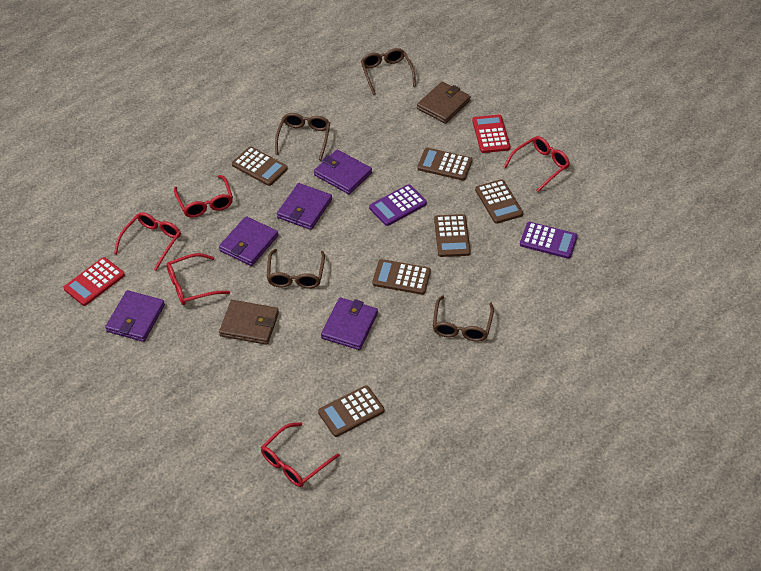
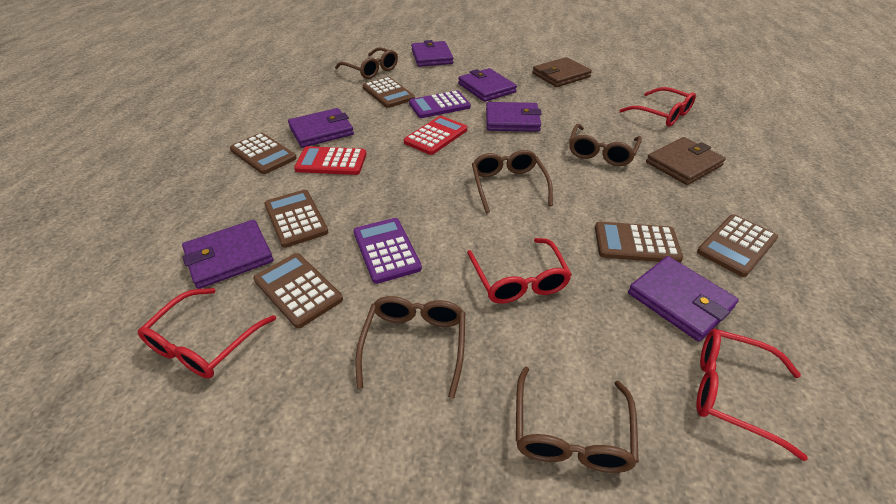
brown glasses: [267,249,325,289] [275,113,330,160] [361,48,416,95] [433,295,494,342] = 4 -> [335,47,398,79] [355,296,465,399] [472,150,553,213] [516,366,639,473] [569,124,642,166] = 5
purple wallet: [105,290,165,342] [219,216,278,266] [277,183,332,230] [314,149,372,194] [321,297,378,350] = 5 -> [182,220,273,289] [288,108,354,148] [411,40,453,67] [458,68,517,102] [486,102,542,132] [628,256,739,342] = 6
red glasses: [114,212,181,271] [166,253,230,305] [174,175,233,218] [261,422,340,487] [504,136,570,192] = 5 -> [138,288,276,378] [467,238,572,304] [620,87,696,127] [696,328,808,461] = 4

